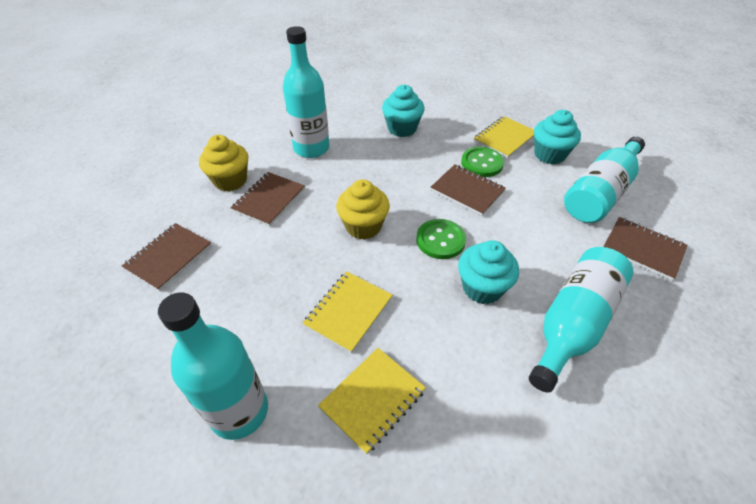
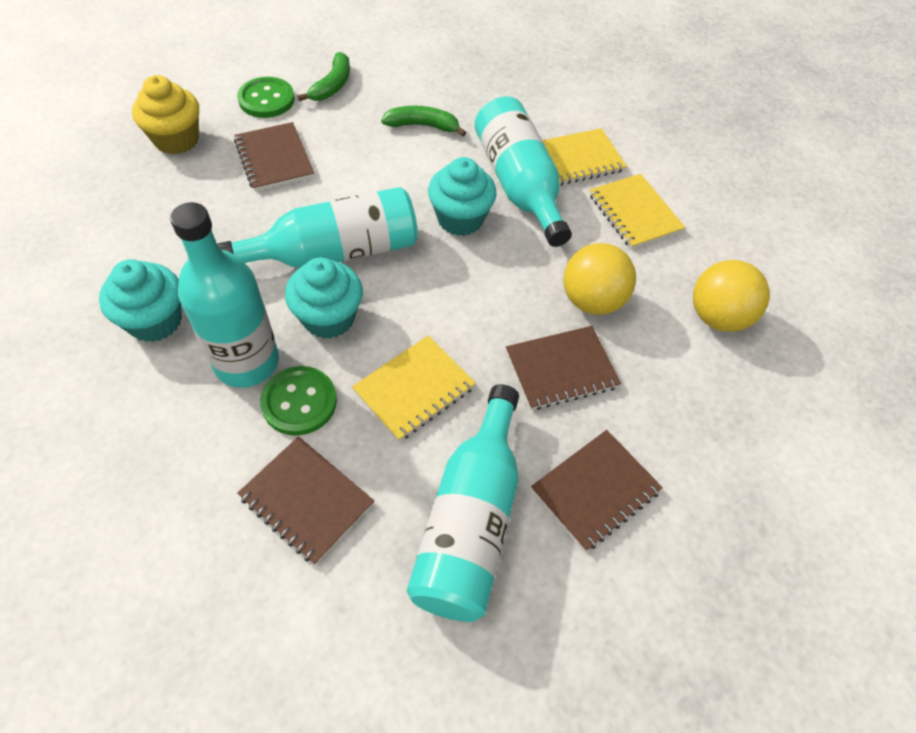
green banana: none = 0 -> [297,52,350,101] [381,106,466,136] = 2
yellow ball: none = 0 -> [563,243,636,315] [693,260,770,332] = 2
yellow cupcake: [199,135,248,191] [336,179,390,240] = 2 -> [132,75,199,155] = 1

